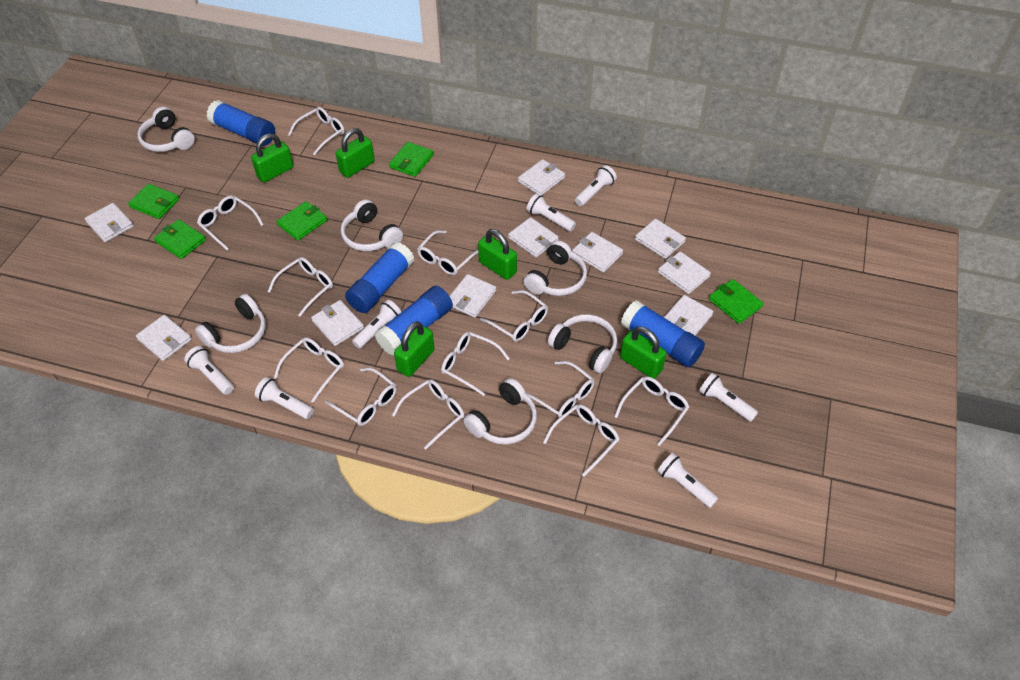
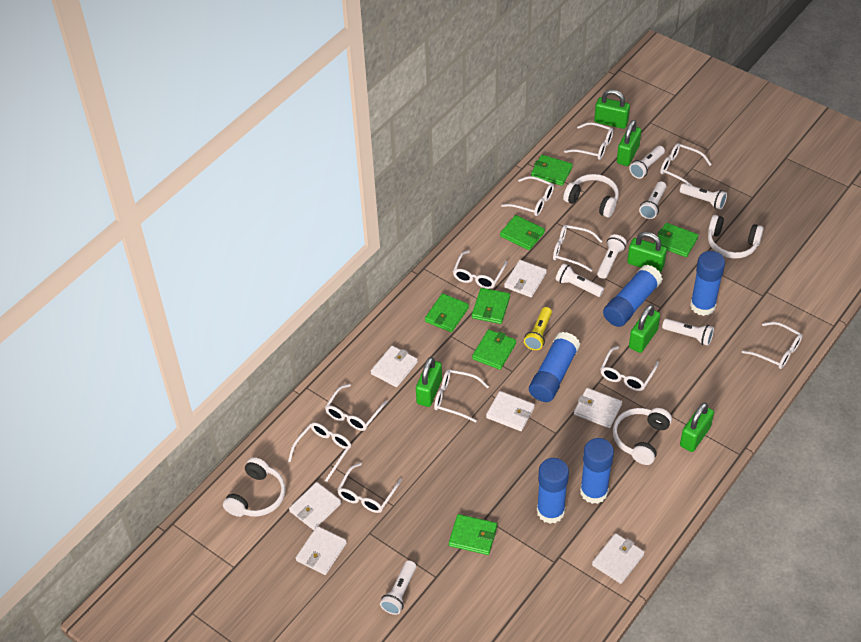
blue glue stick: [207,100,275,146] [345,242,414,313] [374,286,453,356] [621,300,705,367] = 4 -> [529,332,580,402] [537,458,569,524] [580,438,614,504] [603,265,662,327] [690,251,725,316] = 5
green padlock: [251,133,293,182] [336,128,375,178] [394,321,434,377] [478,229,517,280] [620,326,667,379] = 5 -> [416,357,442,407] [594,89,630,129] [617,120,641,166] [627,232,667,273] [629,305,660,353] [680,402,714,452] = 6
green wallet: [128,184,179,219] [154,219,206,259] [277,201,327,241] [389,142,434,177] [709,279,763,324] = 5 -> [425,293,469,332] [449,514,497,555] [472,288,510,324] [472,329,516,370] [500,215,545,250] [531,155,573,186] [654,223,698,257] = 7
white glasses: [197,195,264,250] [268,257,333,317] [274,337,344,403] [288,107,345,155] [325,367,397,426] [392,379,465,450] [417,230,478,275] [441,332,510,396] [480,290,548,342] [525,361,595,418] [543,404,620,477] [614,376,689,446] = 12 -> [288,422,351,482] [325,384,388,431] [337,462,402,513] [434,369,489,423] [453,250,508,289] [501,176,554,216] [553,225,602,272] [564,122,614,160] [600,346,659,391] [660,143,712,186] [742,322,802,369] = 11
white headphones: [137,107,195,152] [195,294,266,353] [341,199,403,251] [463,378,537,445] [523,240,587,296] [548,314,617,373] = 6 -> [223,457,286,517] [563,174,619,217] [613,408,672,465] [708,215,764,259] = 4
white wallet: [85,203,134,242] [136,315,192,361] [311,300,364,346] [450,274,496,318] [508,217,559,258] [518,159,565,196] [572,232,623,273] [635,219,686,259] [658,251,711,294] [664,295,713,335] = 10 -> [289,482,341,530] [296,526,347,575] [371,346,418,387] [486,391,535,431] [504,260,547,297] [574,388,622,428] [592,533,645,584] = 7
yellow flashlight: none = 0 -> [524,307,552,350] = 1

